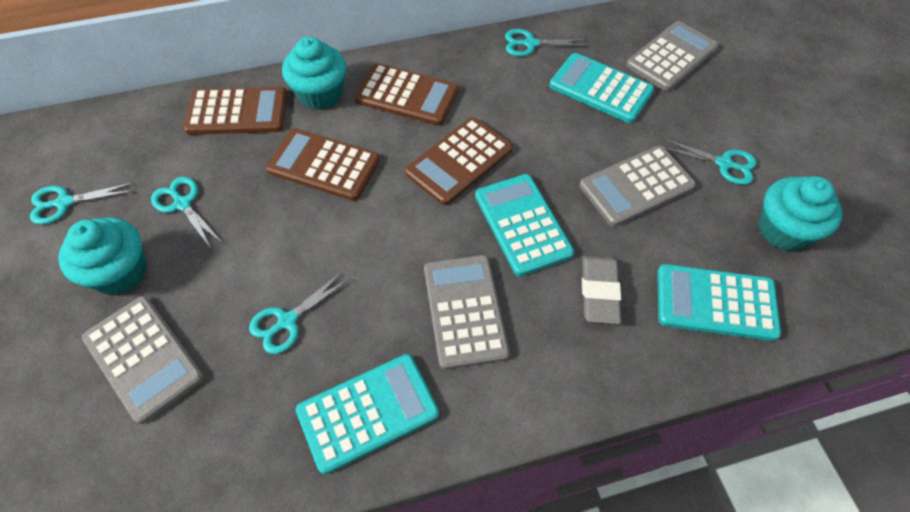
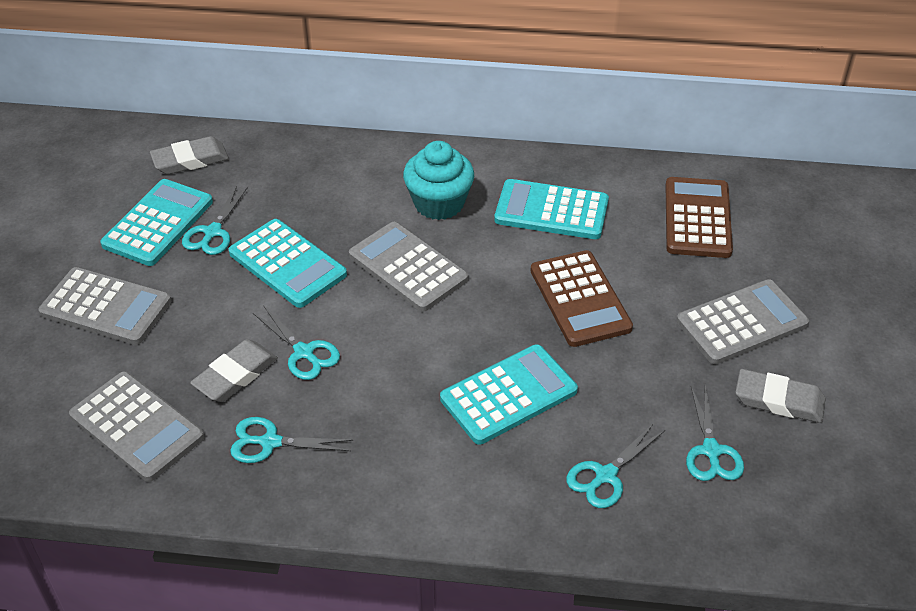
brown calculator: [183,87,287,135] [265,128,380,201] [354,63,459,126] [405,117,513,205] = 4 -> [530,250,633,347] [665,177,733,258] = 2
grey eraser: [582,256,621,324] = 1 -> [150,136,229,175] [190,339,278,402] [736,369,826,423] = 3
turquoise cupcake: [58,217,147,295] [282,37,346,110] [759,176,842,251] = 3 -> [403,141,474,220] = 1

